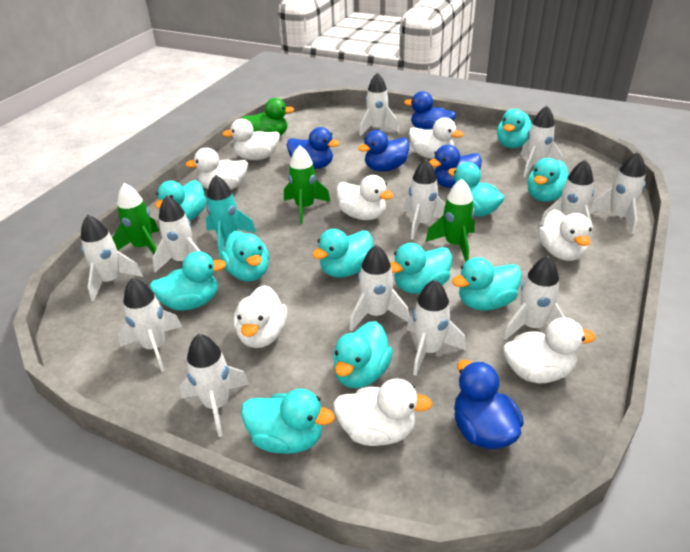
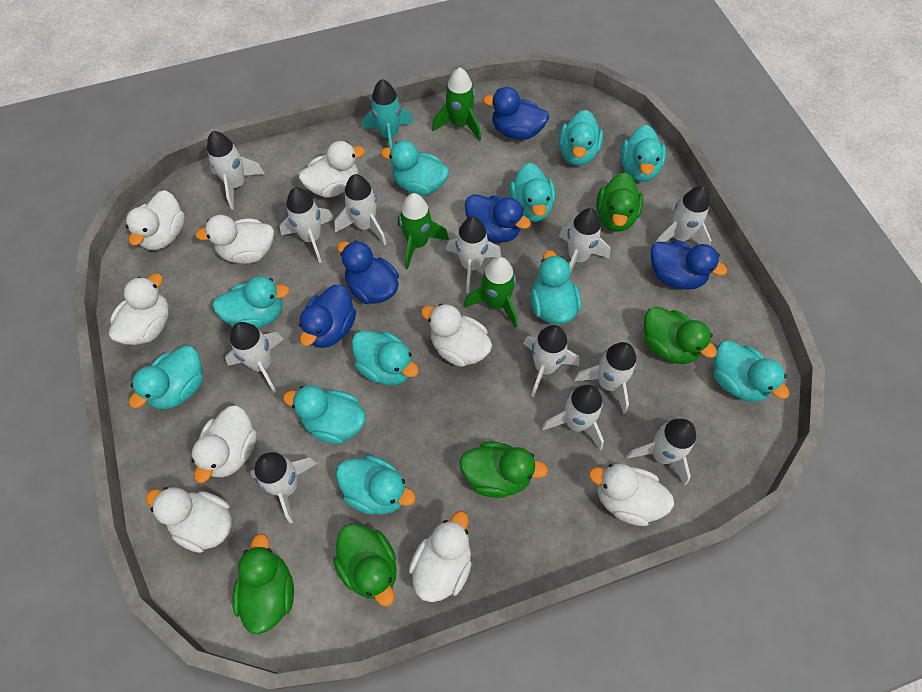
green duck: [242,98,295,136] = 1 -> [232,534,294,634] [333,523,397,607] [460,441,548,498] [596,173,643,232] [644,307,717,364] = 5
white duck: [185,148,248,190] [223,119,280,160] [234,285,287,348] [333,379,432,446] [336,175,394,220] [409,117,464,159] [503,318,595,383] [538,209,592,261] = 8 -> [109,273,169,345] [126,190,185,250] [146,487,232,553] [191,405,257,483] [195,215,274,264] [299,141,365,197] [409,511,472,602] [421,304,492,367] [589,463,674,526] = 9

